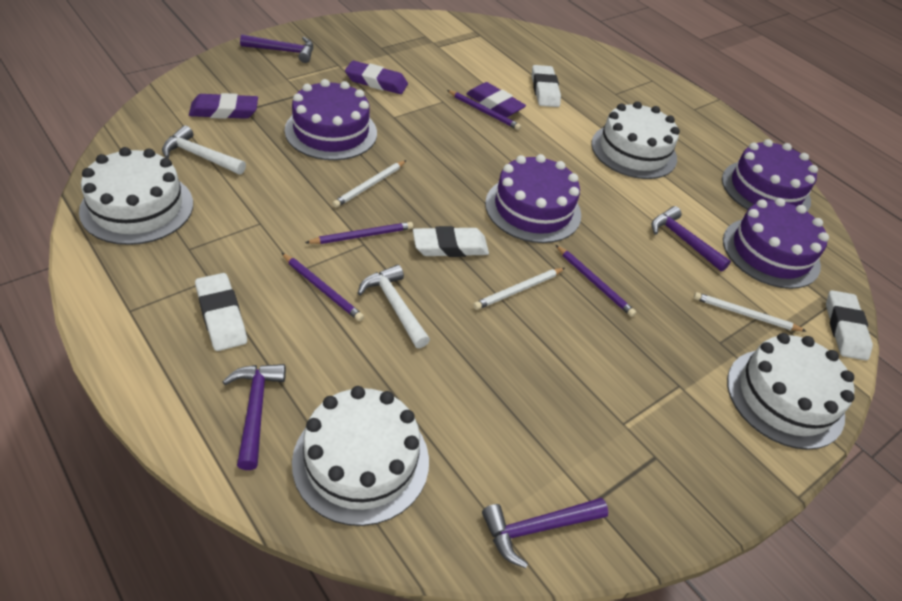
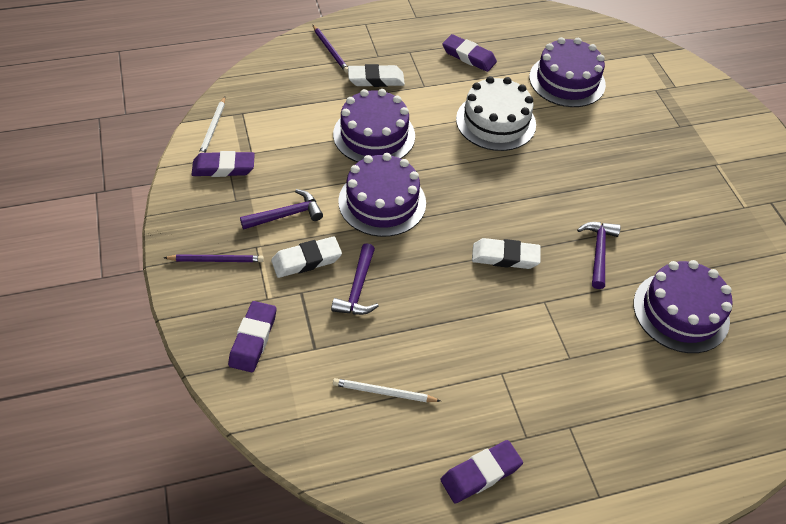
purple eraser: [189,93,258,119] [345,60,408,94] [466,82,526,117] = 3 -> [191,151,255,177] [228,301,276,372] [440,440,523,504] [442,34,497,72] = 4
purple hammer: [222,364,286,470] [240,34,313,63] [482,498,608,568] [652,206,731,272] = 4 -> [240,189,323,230] [331,243,379,315] [577,222,621,289] = 3
purple pencil: [282,253,364,321] [305,222,413,244] [447,90,521,130] [556,245,636,317] = 4 -> [164,254,264,262] [313,25,348,73] = 2
white cake: [79,147,193,245] [292,386,429,526] [591,101,680,179] [727,333,855,450] = 4 -> [456,76,536,151] = 1
white eraser: [195,273,247,351] [413,226,489,257] [532,65,561,107] [826,290,873,360] = 4 -> [271,236,342,278] [348,64,405,87] [472,238,541,269] = 3
white hammer: [162,125,246,174] [358,265,430,348] = 2 -> none = 0
white pencil: [332,160,407,208] [473,268,565,310] [694,292,806,331] = 3 -> [199,97,225,153] [333,378,441,402] = 2

